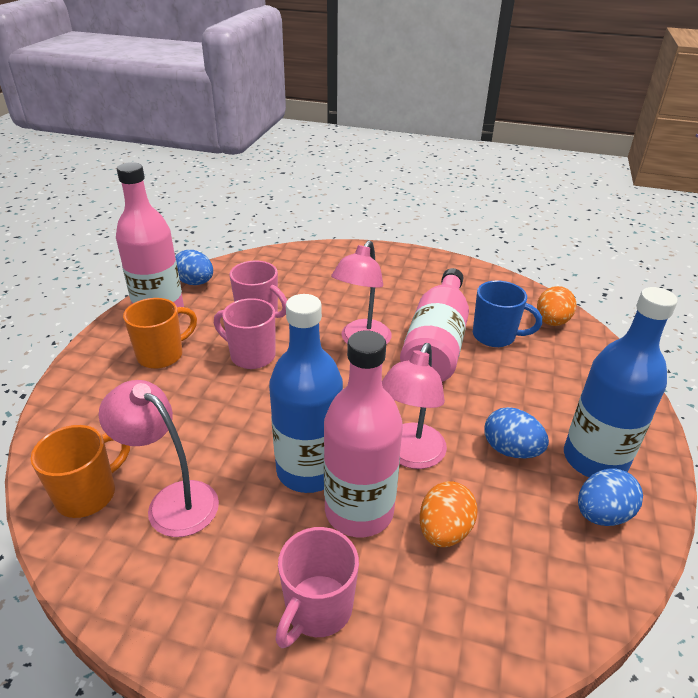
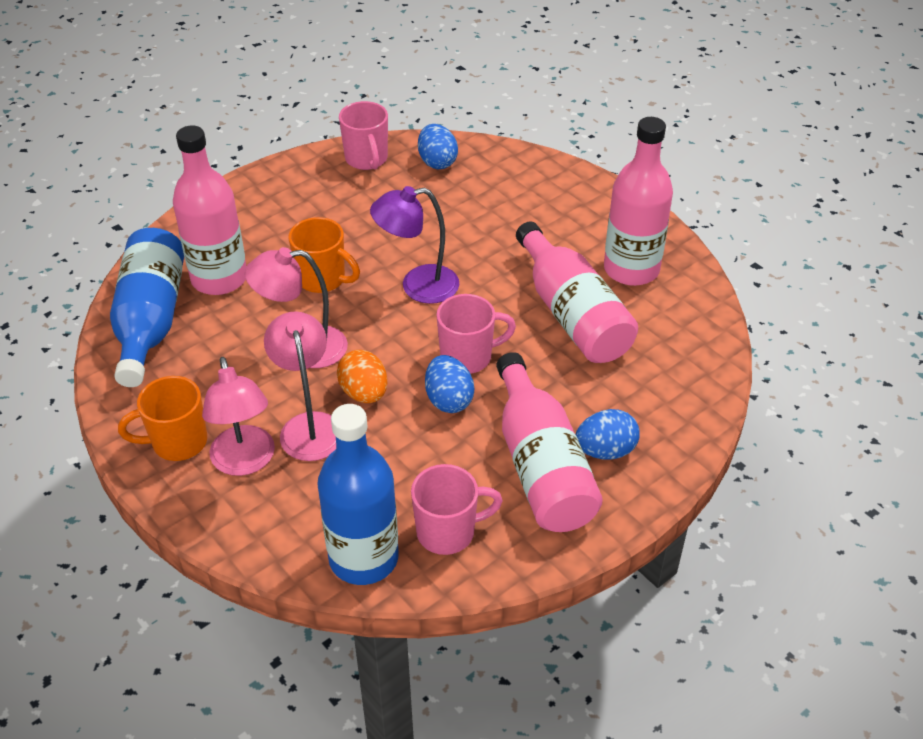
blue mug: [473,281,542,347] = 1 -> none = 0
orange egg: [420,481,478,547] [537,286,576,326] = 2 -> [337,350,388,403] = 1
pink bottle: [116,162,184,315] [324,330,403,537] [400,268,469,382] = 3 -> [173,125,247,295] [496,352,603,532] [516,222,638,363] [604,117,673,286] = 4
purple lamp: none = 0 -> [370,186,459,304] = 1

